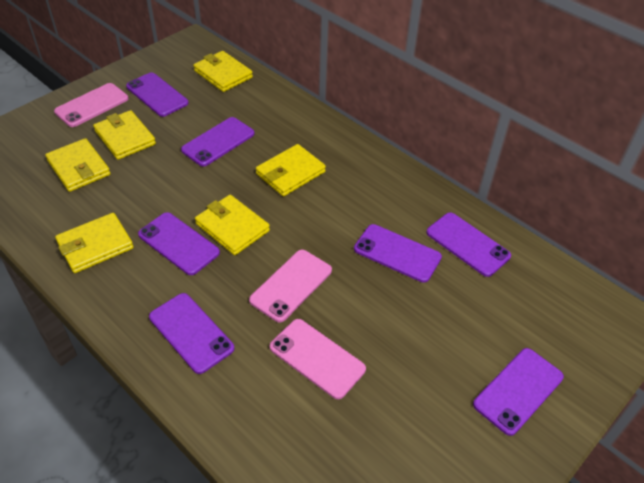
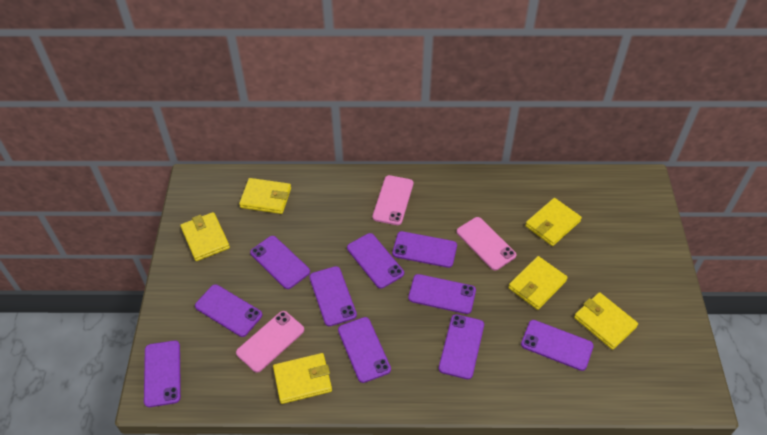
purple phone: [126,72,189,117] [138,212,220,275] [149,293,234,374] [181,117,254,167] [354,224,442,283] [426,212,511,277] [473,348,564,436] = 7 -> [144,340,181,407] [195,284,262,337] [250,236,310,289] [309,266,357,326] [338,317,391,383] [347,233,404,289] [392,231,457,268] [408,274,476,314] [439,314,484,379] [521,320,594,371] = 10

